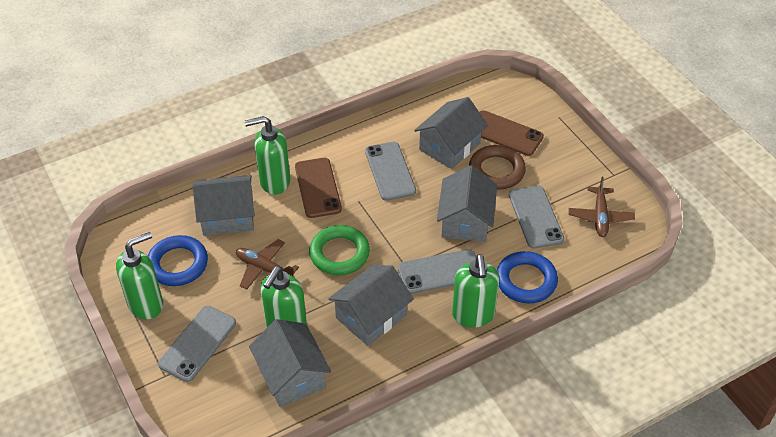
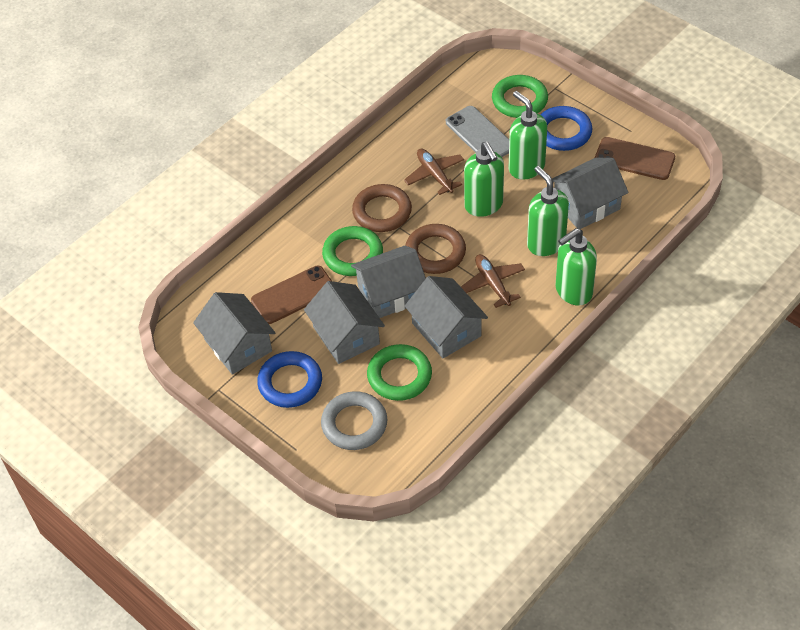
brown ring: [469,145,526,190] = 1 -> [352,184,412,232] [405,224,466,274] = 2
green ring: [309,225,370,275] = 1 -> [322,226,383,276] [367,344,432,401] [492,75,548,118] = 3
grey phone: [158,306,236,382] [365,142,416,201] [398,249,476,294] [509,185,564,249] = 4 -> [446,106,509,157] = 1
grey ring: none = 0 -> [321,391,387,450] = 1

